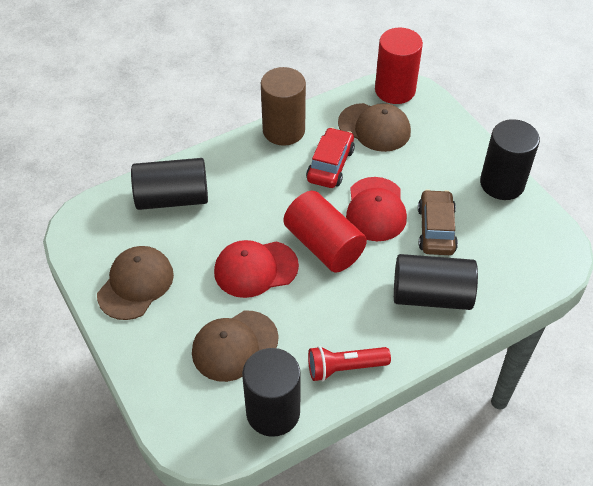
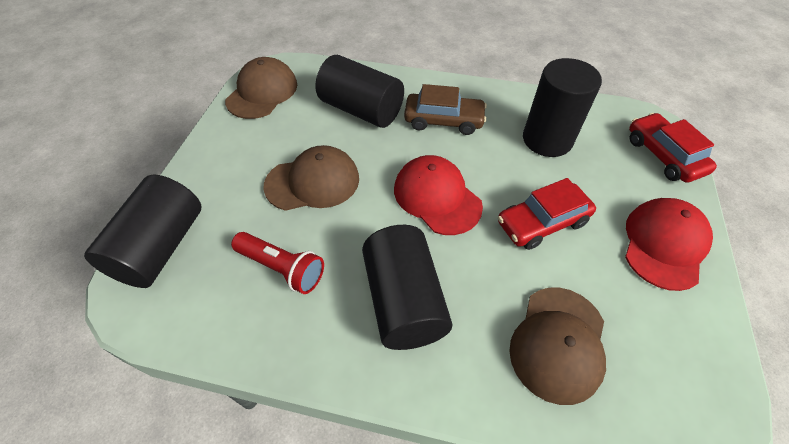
brown cylinder: [261,67,306,146] = 1 -> none = 0
red car: [306,127,355,188] = 1 -> [498,178,596,250] [629,113,717,183] = 2
red cylinder: [284,191,367,273] [375,28,423,104] = 2 -> none = 0

